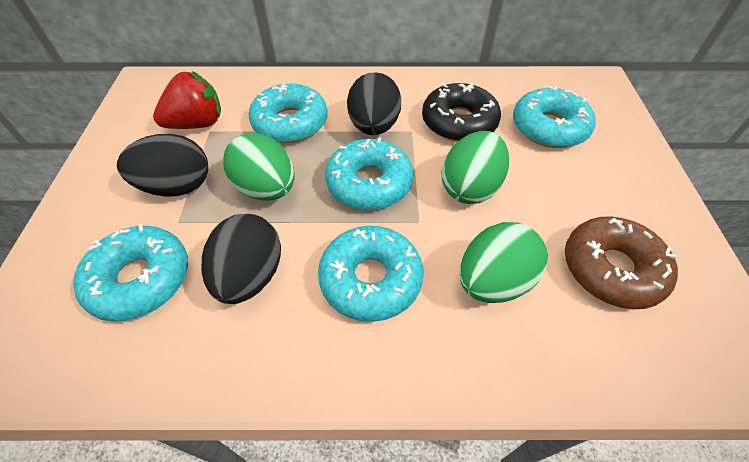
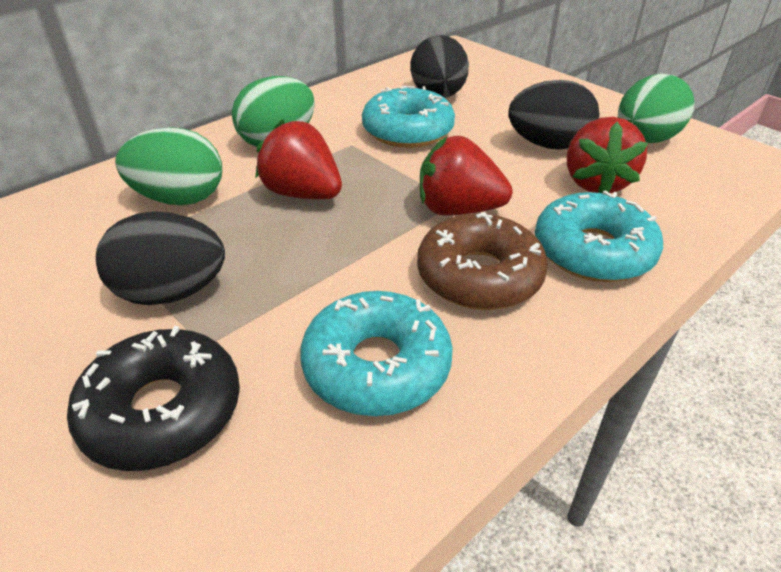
red strawberry: [153,71,221,129] = 1 -> [255,119,342,199] [420,136,512,216] [567,117,648,193] = 3
turquoise donut: [73,224,188,322] [249,83,328,143] [318,226,423,322] [325,137,414,210] [513,86,596,148] = 5 -> [300,291,453,416] [362,85,455,148] [535,190,663,282] = 3

